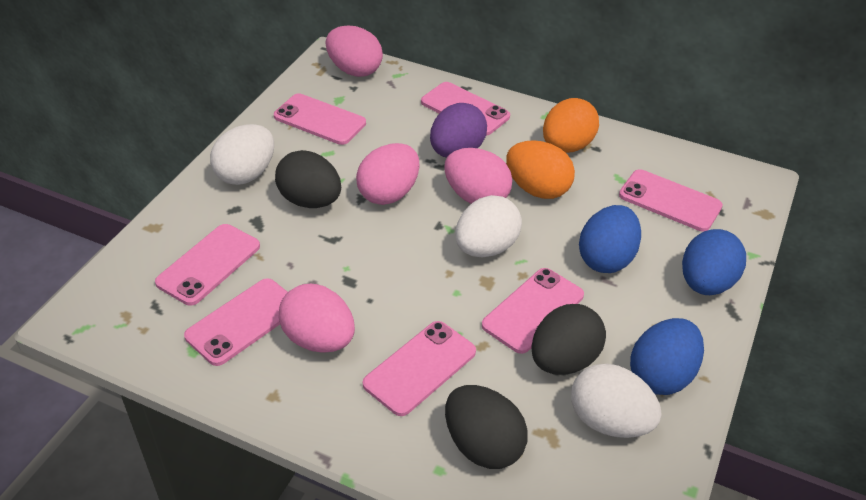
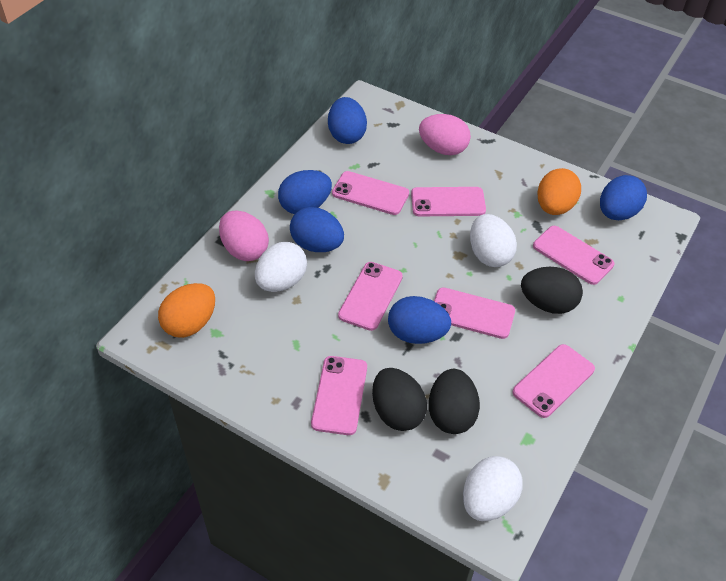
blue egg: [579,205,641,273] [630,318,704,395] [682,229,746,295] = 3 -> [278,170,332,214] [290,207,344,252] [328,97,367,144] [388,296,451,344] [600,175,647,220] = 5
pink egg: [278,284,355,352] [326,26,383,77] [356,143,420,205] [444,148,512,204] = 4 -> [219,210,269,261] [419,114,471,155] = 2
purple egg: [430,103,487,158] = 1 -> none = 0

